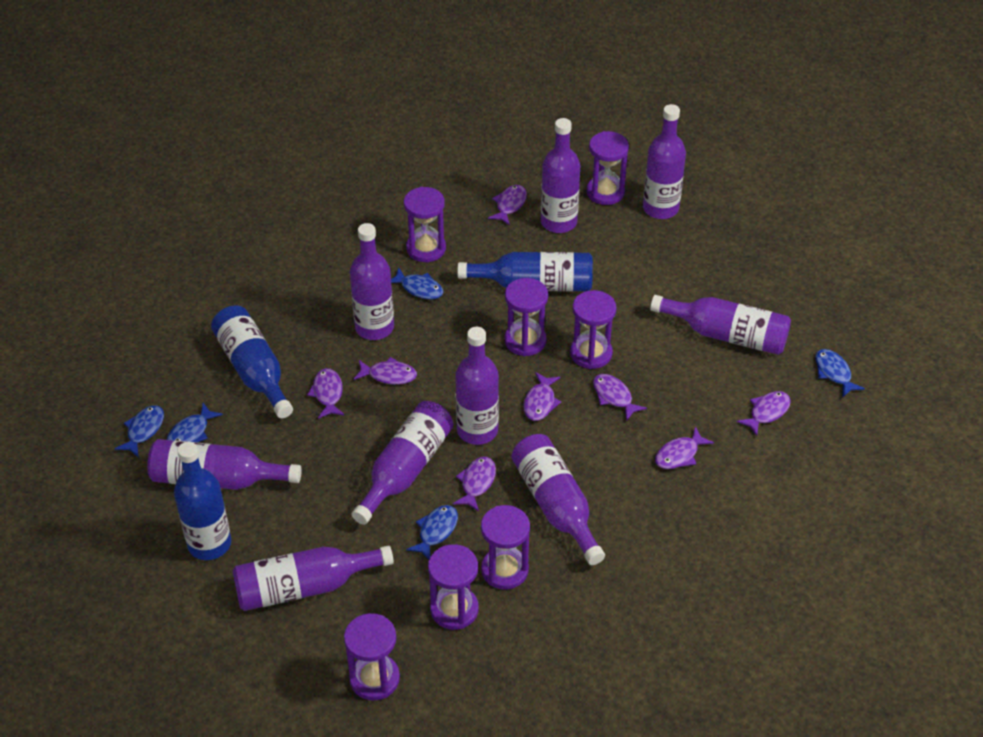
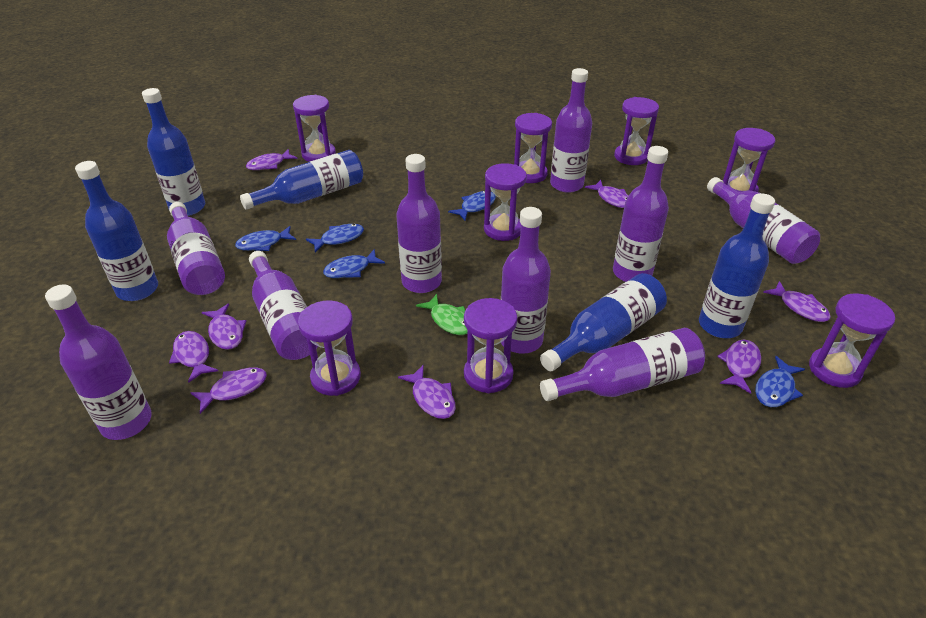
blue bottle: [174,442,231,560] [211,306,293,418] [458,252,593,292] = 3 -> [75,161,158,301] [142,88,205,216] [240,150,363,210] [540,273,667,371] [699,193,775,338] = 5
green fish: none = 0 -> [416,294,467,335] = 1
purple hourglass: [344,613,400,701] [404,187,446,262] [428,544,479,630] [481,505,530,590] [504,278,548,356] [570,290,616,369] [586,131,629,205] = 7 -> [293,95,336,162] [298,300,361,396] [464,298,517,393] [484,163,527,241] [514,113,552,183] [614,97,659,165] [722,128,775,192] [809,293,895,388] = 8

